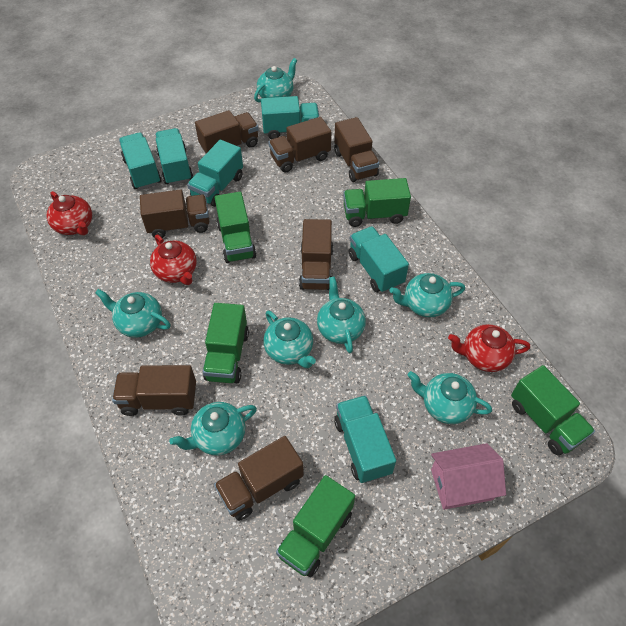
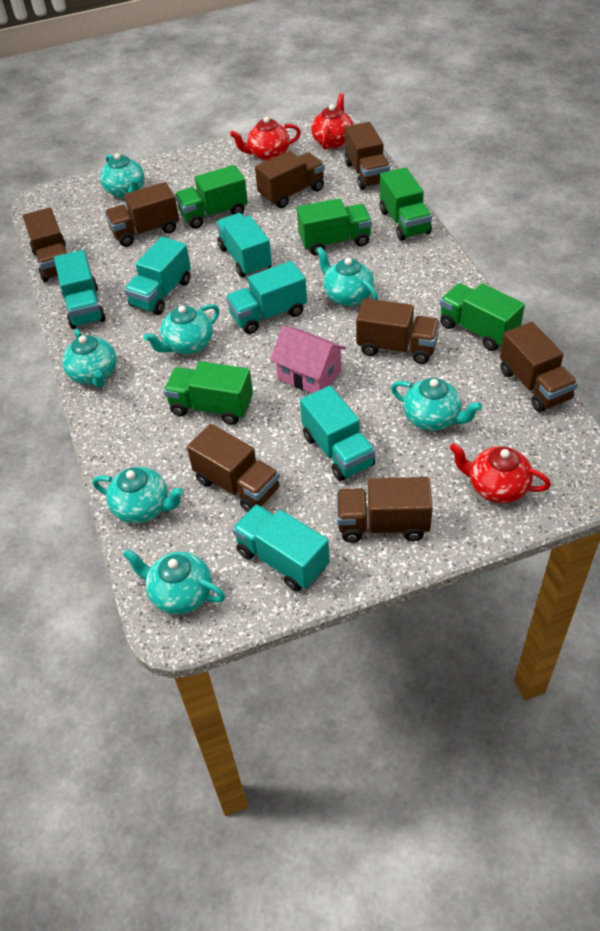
brown truck: [112,365,196,416] [140,190,209,238] [195,110,259,154] [214,436,304,521] [268,117,331,172] [299,219,333,290] [334,117,380,182] = 7 -> [23,208,67,282] [105,182,179,247] [187,424,280,512] [255,151,325,208] [337,477,433,543] [345,122,390,190] [356,298,440,364] [500,322,578,412] = 8

